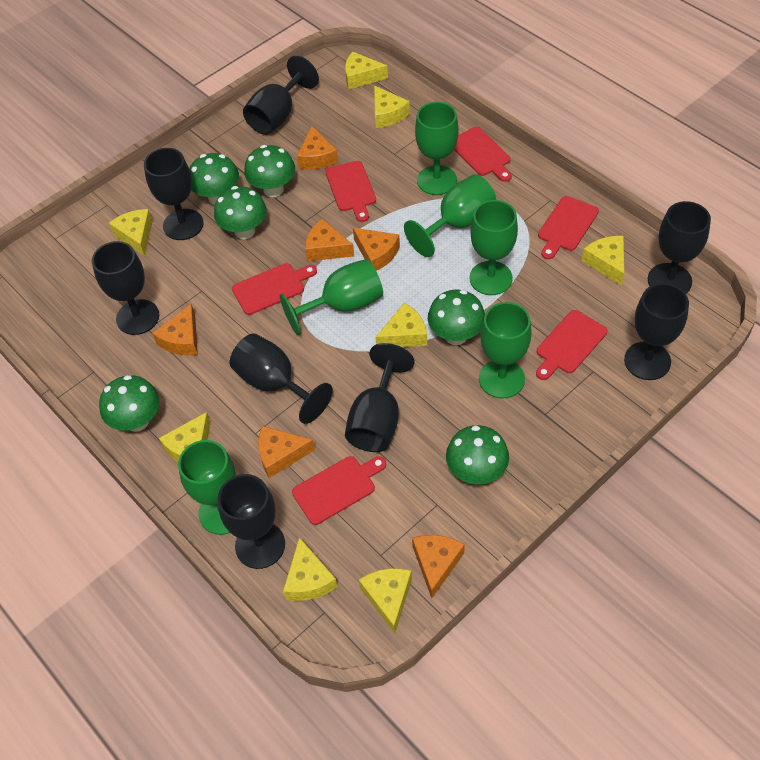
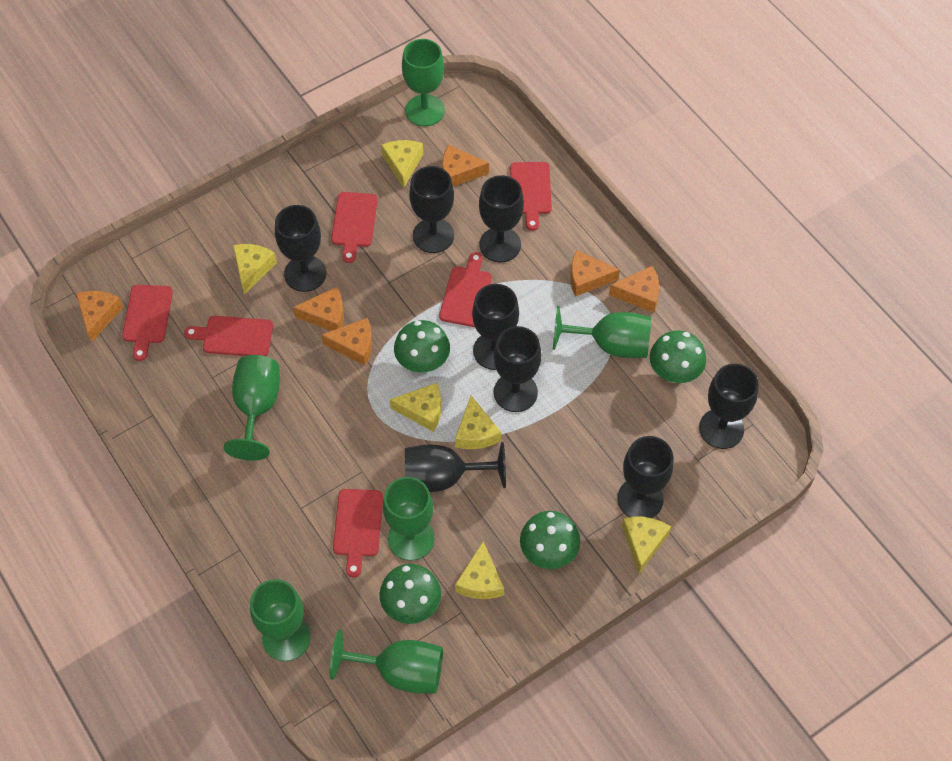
green mushroom: [99,375,160,432] [189,153,239,205] [214,186,267,239] [244,145,295,197] [428,290,485,345] [446,425,509,485] = 6 -> [379,564,441,624] [394,320,450,373] [520,511,580,569] [650,331,706,383] = 4
yellow cheese: [109,209,153,256] [159,412,211,462] [283,537,338,601] [345,52,388,89] [359,568,412,634] [374,86,410,128] [376,303,427,347] [582,236,624,286] = 8 -> [233,244,277,294] [381,140,423,188] [390,383,441,432] [455,395,501,449] [455,541,504,599] [622,517,671,573] = 6

